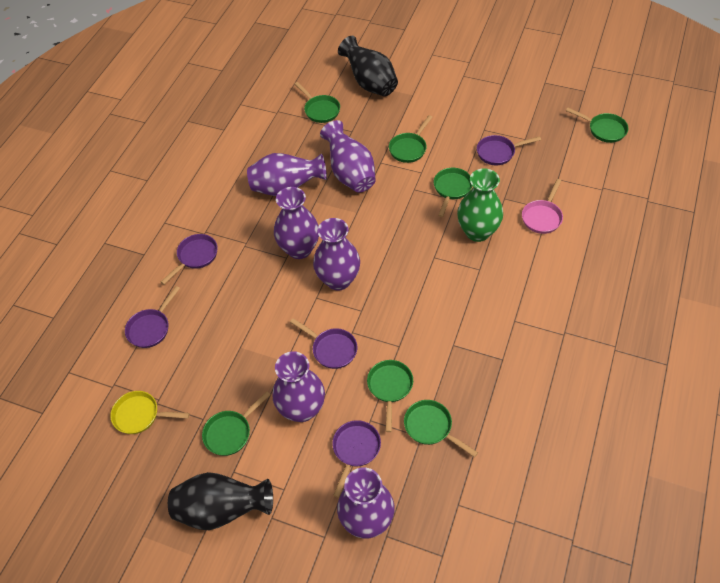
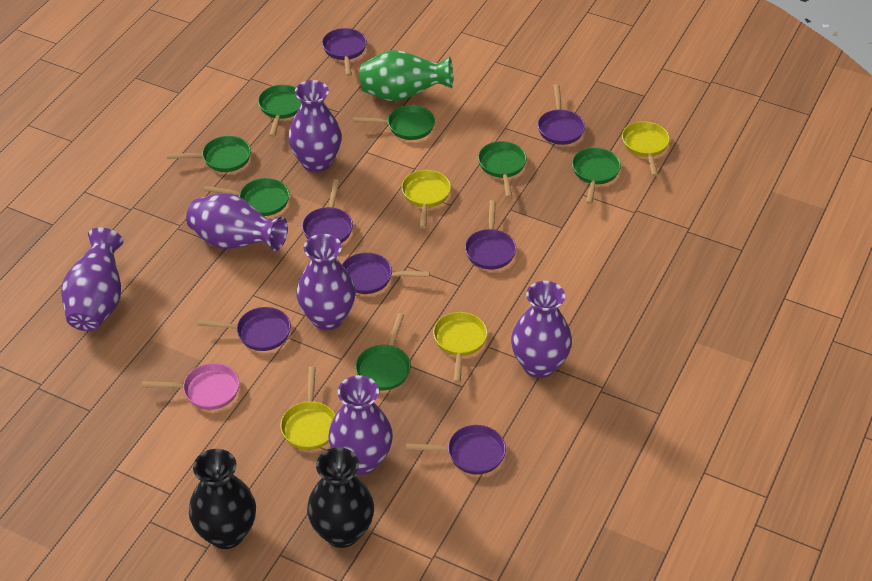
purple pan: [125,286,180,348] [161,234,218,284] [290,318,357,369] [332,420,381,498] [477,135,541,165] = 5 -> [197,307,291,351] [302,179,353,243] [322,28,367,76] [342,253,430,294] [406,425,506,475] [465,200,516,269] [538,84,585,145] = 7
yellow pan: [110,391,189,434] = 1 -> [280,367,335,450] [402,170,451,229] [433,312,487,383] [622,121,670,176] = 4

